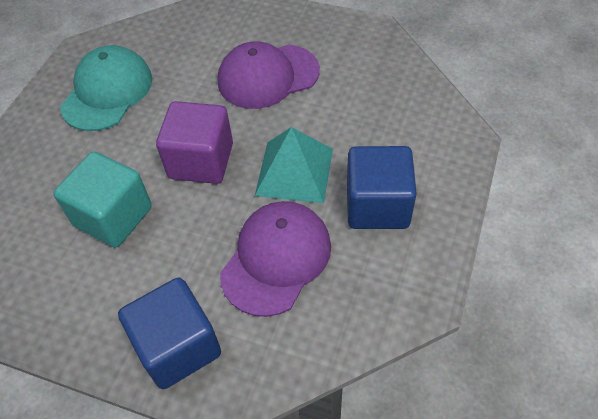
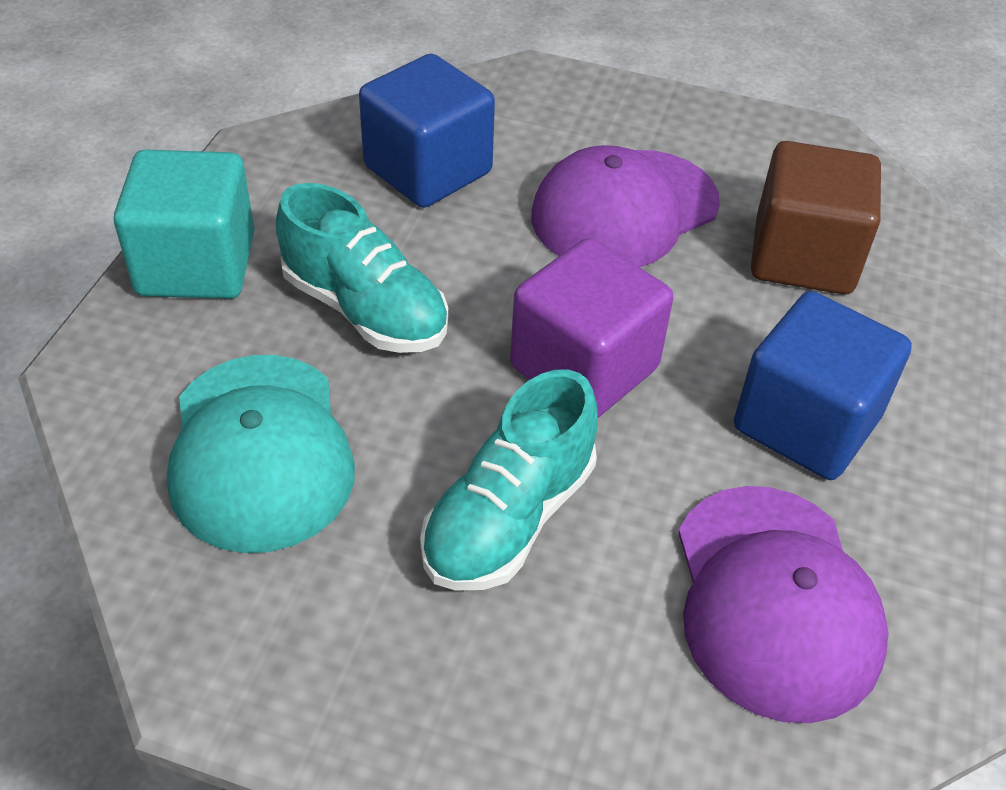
brown cube: none = 0 -> [751,141,881,294] = 1
turquoise pyramid: [255,127,333,203] = 1 -> none = 0
turquoise shoe: none = 0 -> [276,183,448,353] [420,369,598,590] = 2

